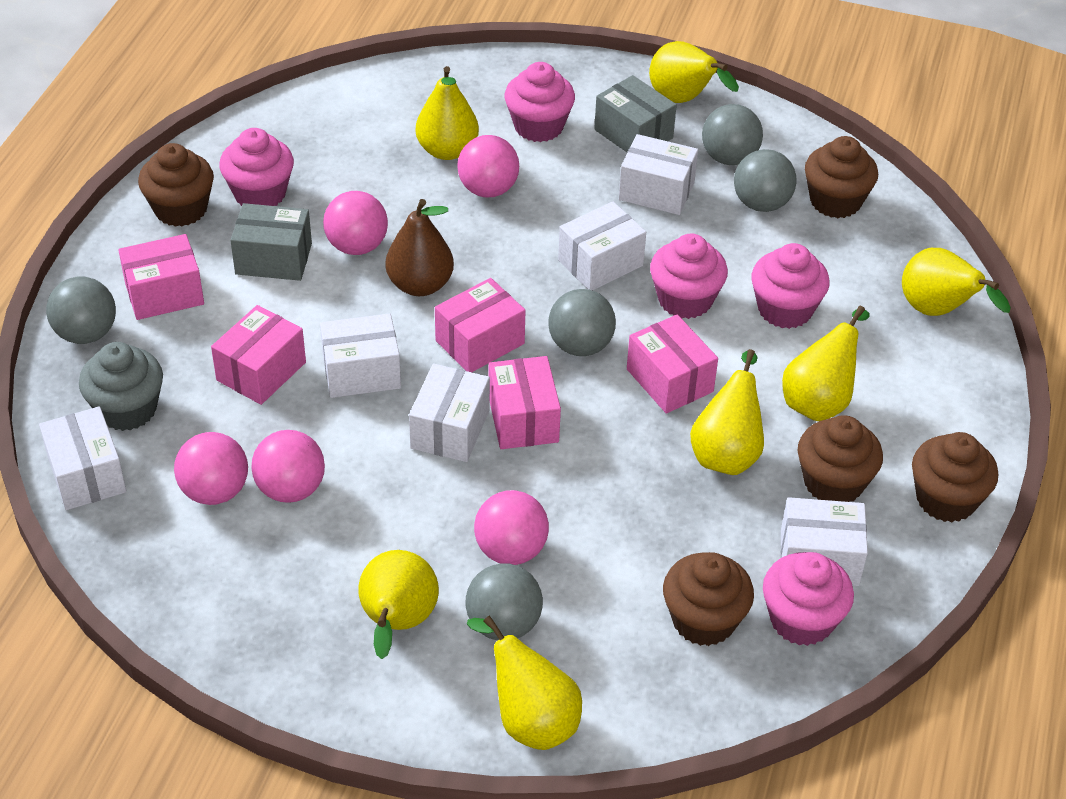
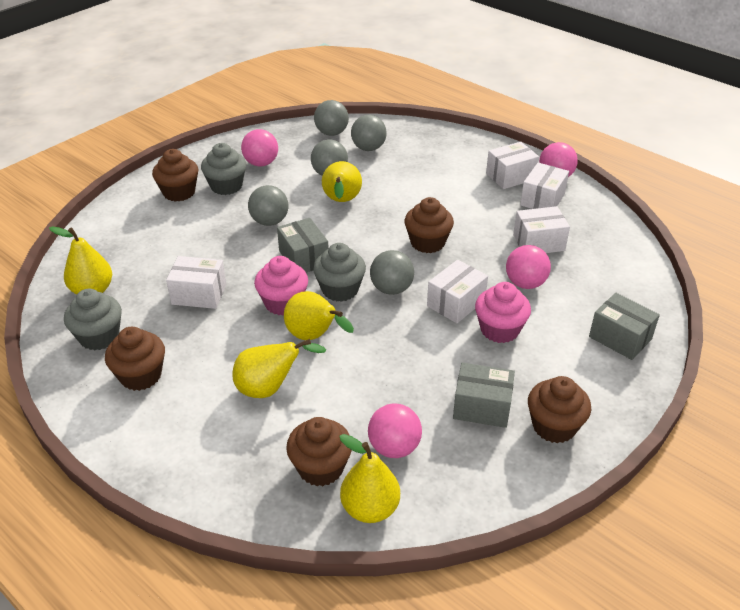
brown pear: [386,199,454,296] = 1 -> none = 0
grey box: [230,203,312,281] [594,75,677,152] = 2 -> [277,218,329,273] [453,363,515,428] [589,293,660,360] = 3
grey cupcake: [79,342,163,431] = 1 -> [64,289,122,350] [201,143,246,195] [313,243,366,302] = 3
pink ball: [174,432,248,505] [252,430,325,503] [323,191,388,255] [457,135,519,197] [474,490,549,565] = 5 -> [241,129,278,166] [368,404,422,458] [506,245,551,289] [539,142,578,177] = 4
pink box: [118,234,204,320] [211,305,306,405] [435,278,526,372] [489,356,561,449] [627,314,718,414] = 5 -> none = 0
pink cupcake: [219,128,294,206] [505,62,575,142] [650,233,728,319] [752,243,830,329] [763,552,854,646] = 5 -> [254,256,308,316] [475,282,531,343] = 2
white box: [39,406,127,510] [320,313,401,398] [409,364,490,462] [558,202,646,291] [619,134,698,215] [781,497,868,586] = 6 -> [166,256,226,309] [427,260,488,323] [486,142,539,189] [513,206,570,253] [520,163,569,209] = 5
yellow pear: [358,550,439,659] [416,66,479,160] [467,616,582,750] [649,41,739,103] [690,349,764,475] [782,306,869,421] [902,248,1011,316] = 7 -> [49,227,112,295] [232,339,326,398] [284,291,354,340] [322,161,362,202] [339,434,400,523] = 5

